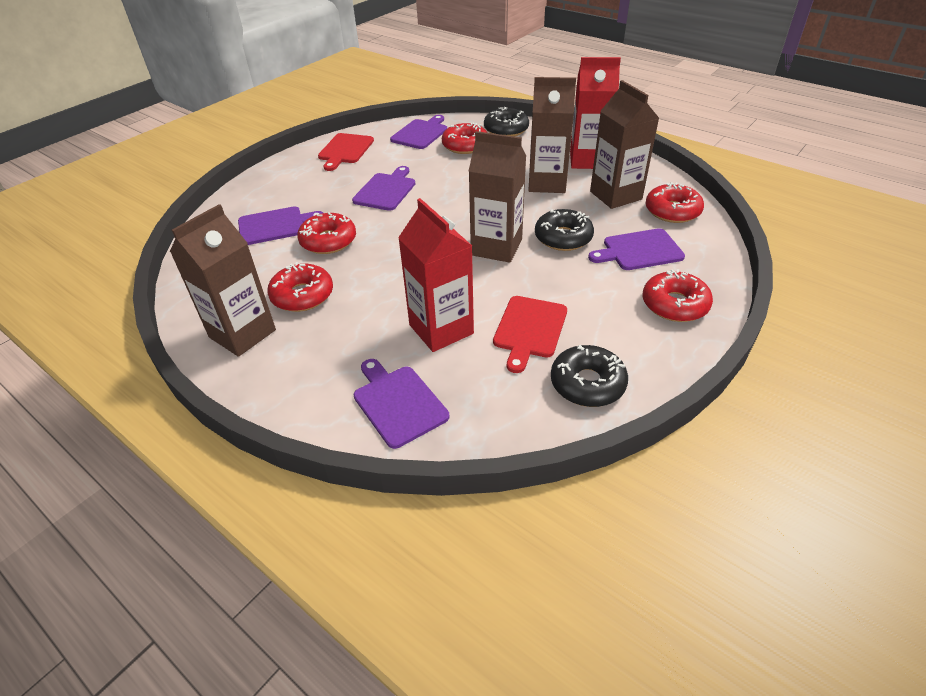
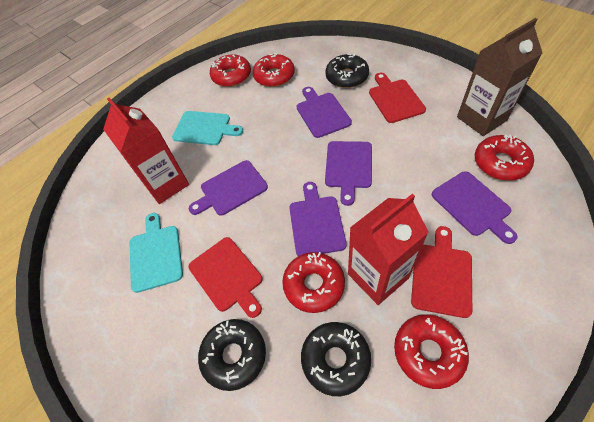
brown carton: [170,204,276,357] [469,131,526,263] [528,77,576,193] [590,80,659,209] = 4 -> [457,18,542,136] = 1
red cutting board: [318,133,374,171] [493,296,567,373] = 2 -> [188,237,262,318] [369,73,426,123] [411,226,472,318] = 3
turquoise cutting board: none = 0 -> [130,213,183,293] [172,111,243,145] = 2

